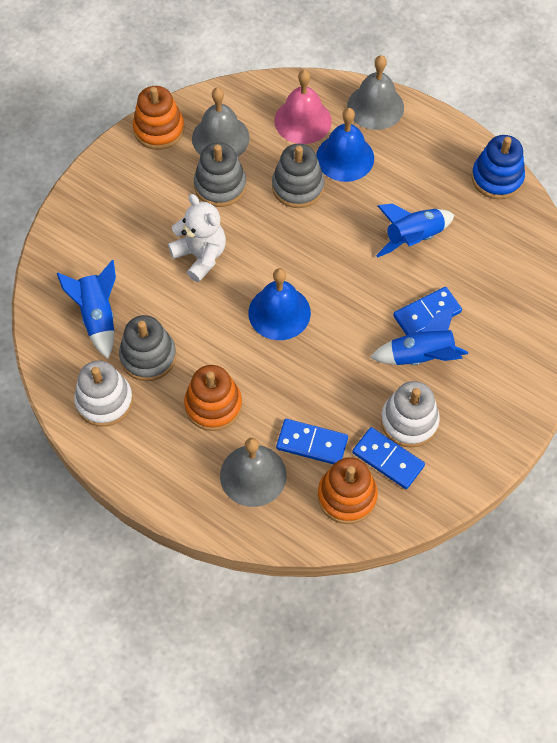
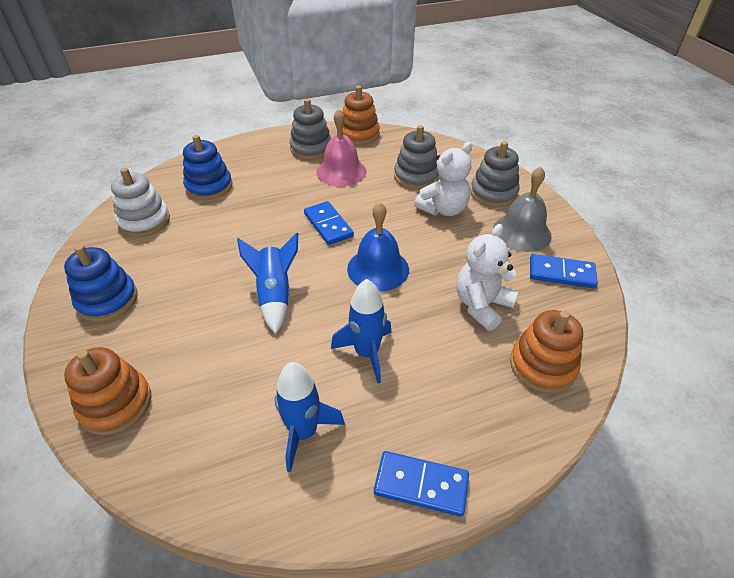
blue bell: [248,268,311,340] [316,108,374,182] = 2 -> [347,202,409,292] = 1
blue stacking toy: [471,135,525,199] = 1 -> [64,245,137,322] [183,135,232,200] = 2
grey bell: [192,88,250,157] [220,438,287,507] [347,55,404,130] = 3 -> [493,166,552,252] = 1
white stacking toy: [74,360,133,427] [381,381,440,448] = 2 -> [111,168,170,237] = 1
white teddy bear: [168,194,226,282] = 1 -> [414,142,472,216] [456,224,519,331] = 2

